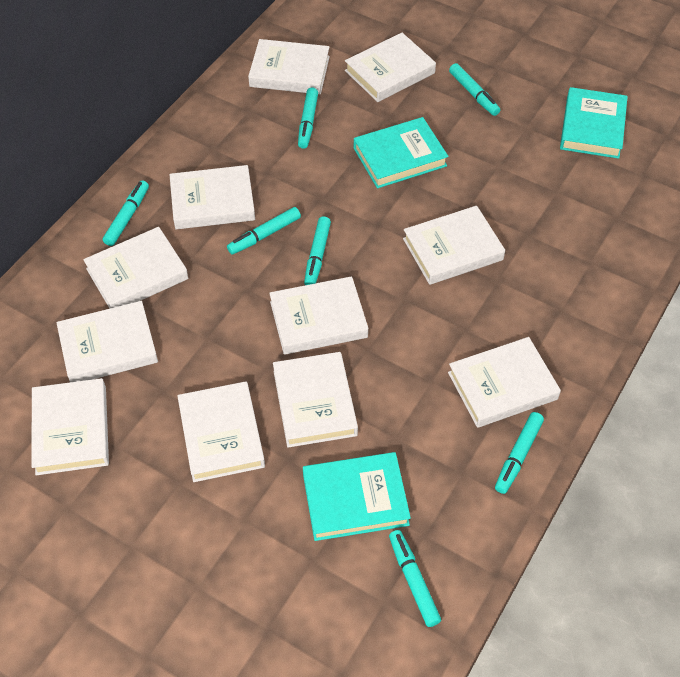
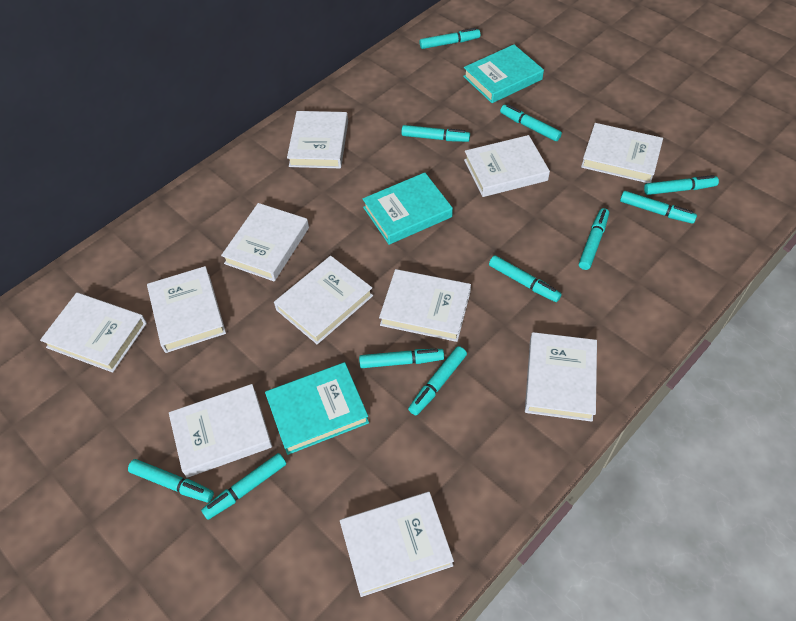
turquoise marker: [103,181,149,246] [227,207,301,255] [298,87,318,149] [304,217,331,285] [389,530,441,627] [449,63,500,116] [495,412,544,494] = 7 -> [128,459,214,503] [201,453,286,520] [359,349,444,368] [401,125,470,142] [408,346,467,415] [419,28,481,49] [489,255,562,302] [500,104,562,141] [579,208,609,270] [620,191,697,224] [644,175,719,195] = 11

